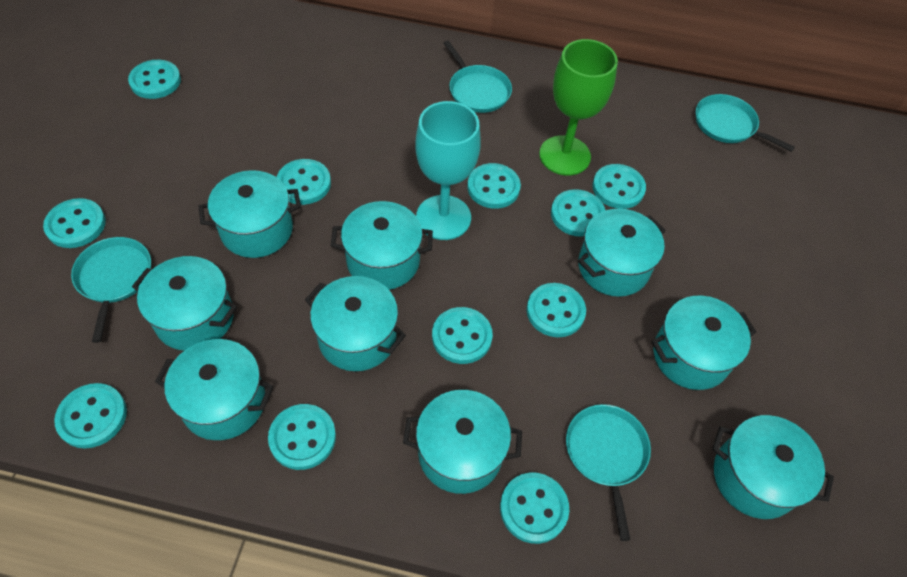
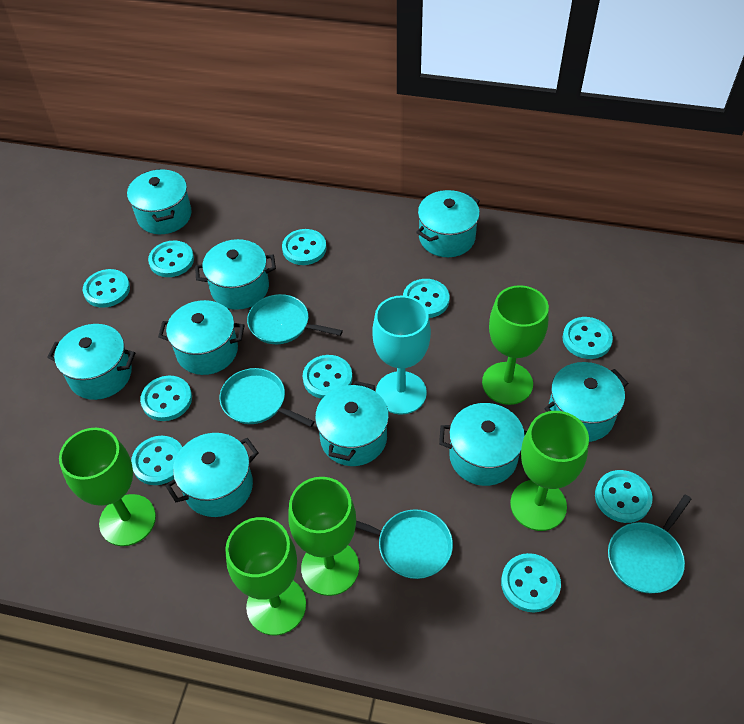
green goblet: [539,39,618,176] = 1 -> [59,428,156,546] [225,517,306,635] [288,477,359,596] [482,285,549,405] [510,411,589,531] = 5
turquoise button: [43,198,106,248] [54,383,127,448] [128,60,181,99] [268,404,336,470] [277,159,331,205] [432,307,493,364] [467,163,521,209] [500,473,569,544] [527,283,586,337] [551,189,605,237] [592,164,646,209] = 11 -> [83,269,130,308] [131,436,182,485] [140,376,192,421] [148,240,194,277] [282,229,327,265] [303,355,352,399] [403,279,449,318] [501,553,561,613] [563,317,613,359] [595,470,652,523] = 10

